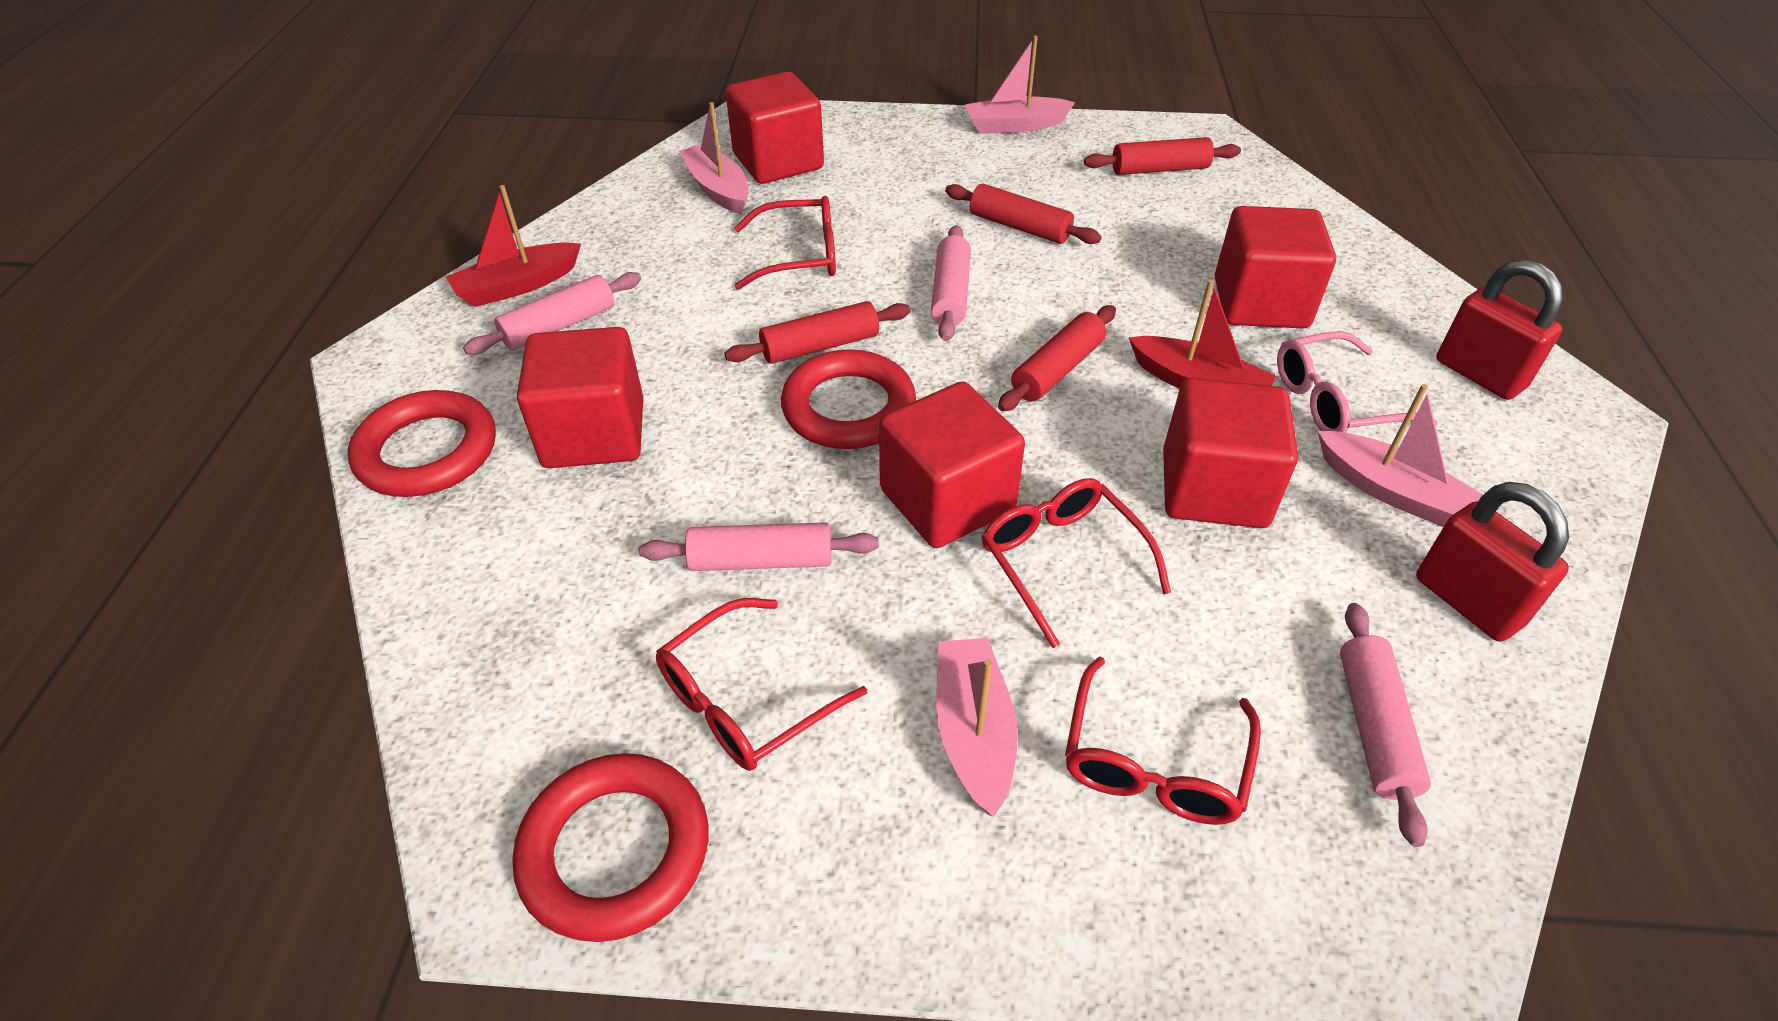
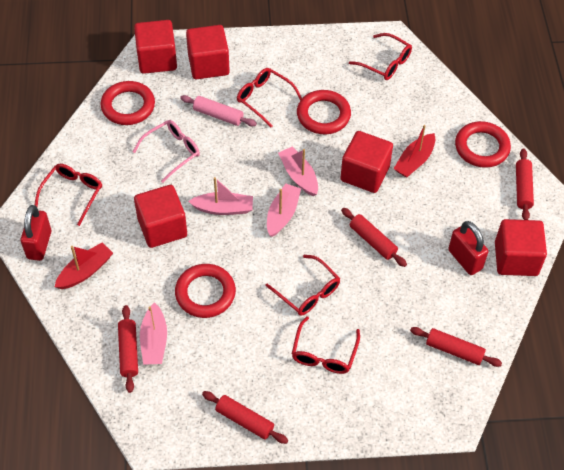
pink rolling pin: [463,272,641,355] [639,522,879,571] [931,225,971,341] [1340,603,1431,847] = 4 -> [180,95,257,126] = 1
red glasses: [656,598,867,771] [734,196,836,290] [982,478,1171,648] [1065,656,1261,825] = 4 -> [35,164,102,226] [237,68,302,127] [266,255,340,316] [292,316,360,374] [349,33,412,80] = 5
red ring: [348,390,496,497] [513,753,708,942] [781,349,916,449] = 3 -> [101,81,155,125] [175,264,236,318] [297,90,351,134] [455,121,511,168] = 4
red rolling pin: [724,301,910,364] [945,184,1102,244] [998,305,1116,412] [1084,137,1241,175] = 4 -> [118,305,138,393] [202,391,288,444] [341,208,407,267] [410,327,502,367] [516,149,534,220] = 5

